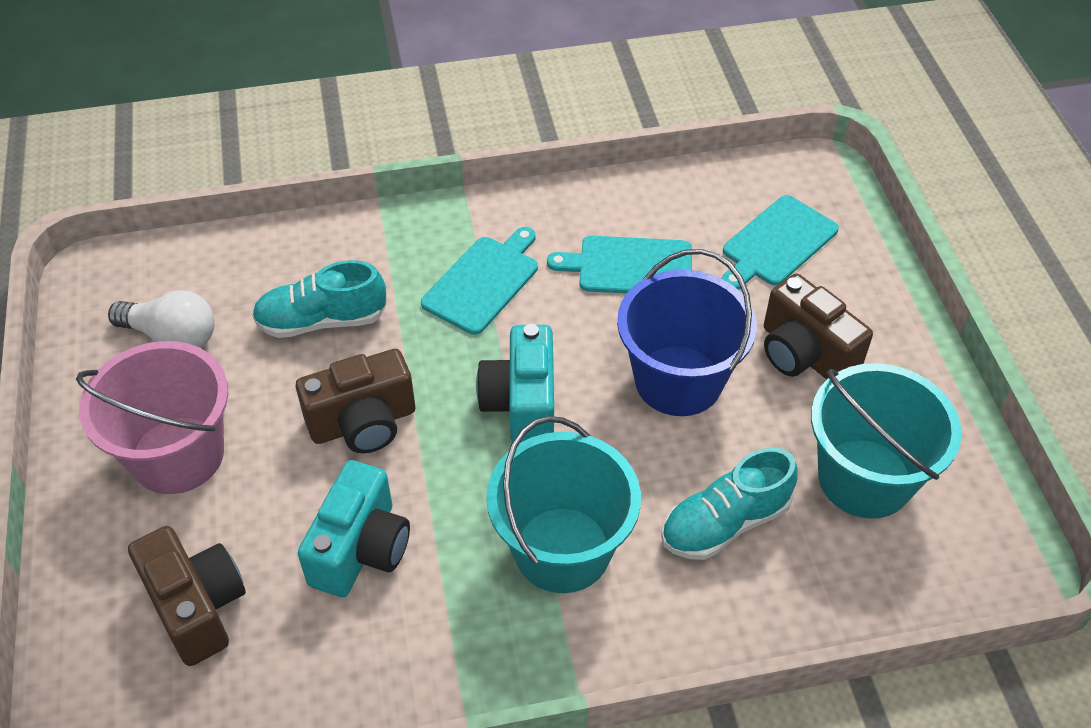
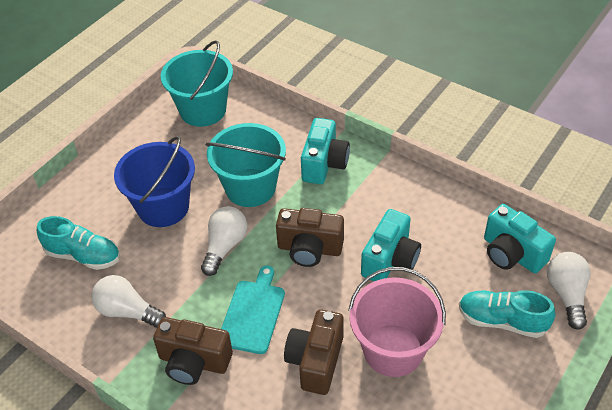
turquoise camera: [298,460,410,597] [476,324,554,443] = 2 -> [301,118,350,184] [361,209,421,281] [484,204,556,273] = 3
turquoise cutting board: [421,227,538,335] [547,236,692,294] [722,195,839,290] = 3 -> [221,266,285,354] = 1
white light bulb: [108,290,215,348] = 1 -> [91,275,166,328] [201,206,248,276] [547,252,591,330] = 3

